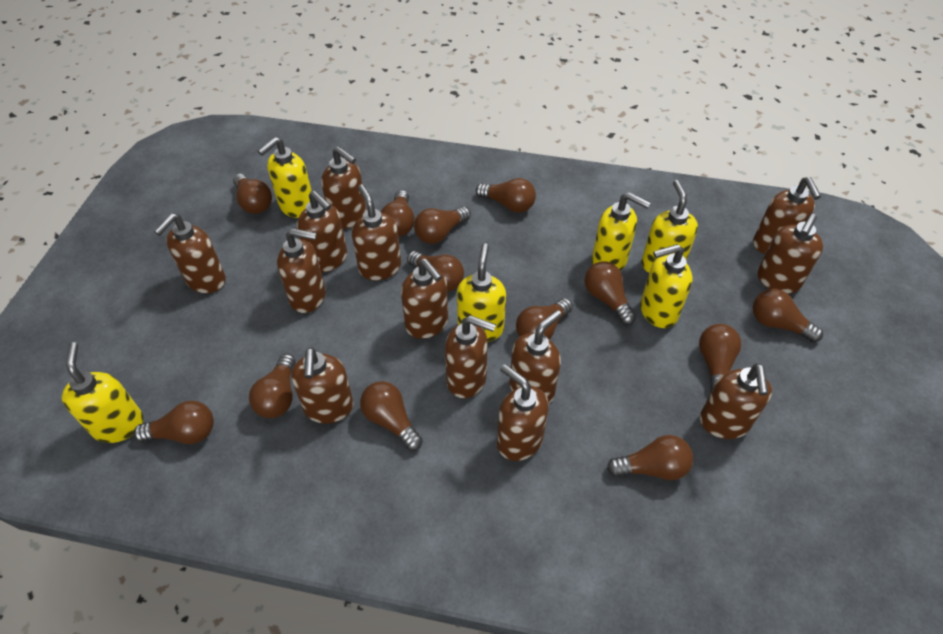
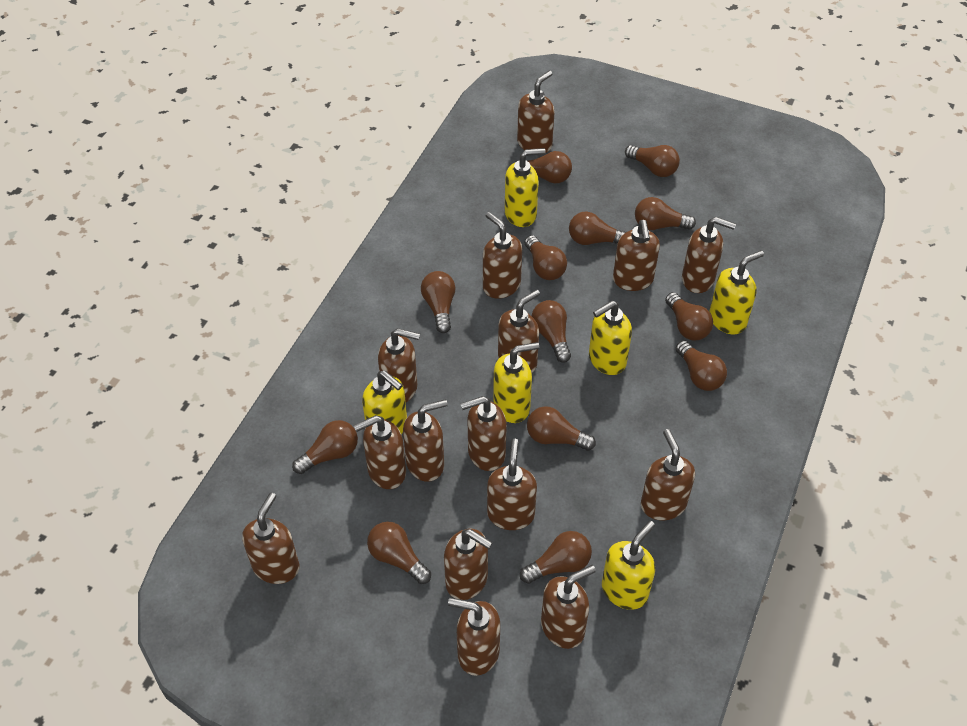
brown soap dispenser: [154,213,226,293] [277,228,326,313] [291,347,354,424] [297,191,347,273] [321,147,366,229] [352,184,401,281] [401,259,448,339] [445,316,496,399] [497,364,549,461] [510,310,562,404] [700,363,772,439] [753,177,821,254] [757,214,823,294] = 13 -> [242,493,299,584] [353,415,406,489] [378,328,420,402] [403,399,448,482] [444,529,493,600] [448,598,500,676] [460,396,507,471] [483,212,522,299] [487,439,537,530] [498,289,540,373] [517,71,555,153] [541,565,596,649] [613,220,660,291] [641,429,695,520] [682,217,736,293] = 15

